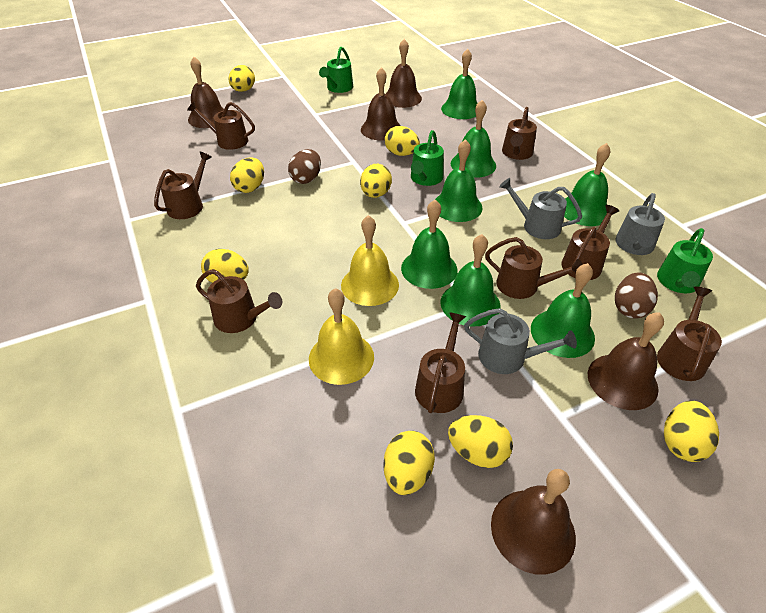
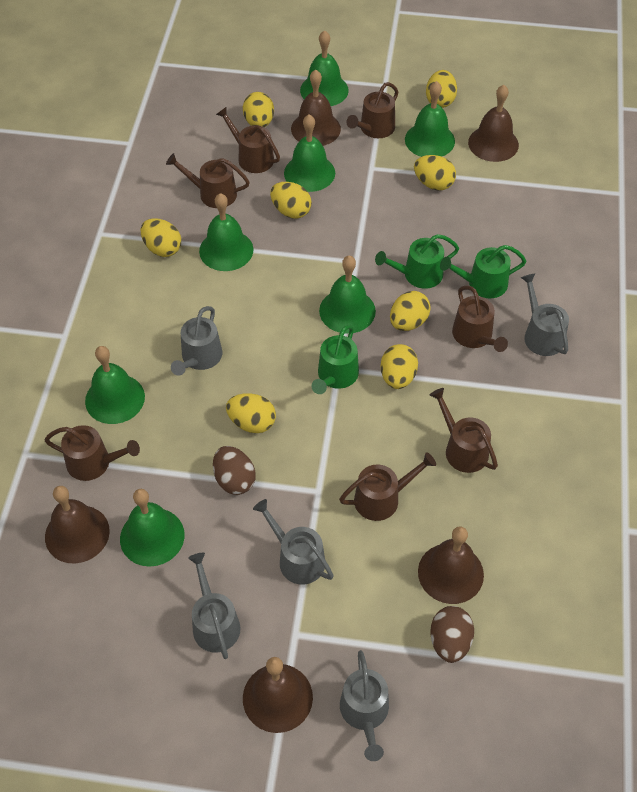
brown watering can: [154,151,212,219] [187,102,255,150] [196,269,282,333] [415,312,466,413] [485,237,583,299] [502,107,537,160] [561,205,619,280] [657,287,722,381] = 8 -> [45,425,140,481] [166,153,250,208] [216,107,280,173] [339,452,436,521] [346,82,398,138] [430,388,498,473] [452,285,508,352] = 7
grey watering can: [464,308,577,374] [499,178,582,239] [615,193,665,255] = 3 -> [171,306,222,376] [188,553,240,659] [253,499,334,585] [340,650,389,761] [521,273,569,356] = 5
yellow bell: [309,288,374,385] [341,215,399,306] = 2 -> none = 0

